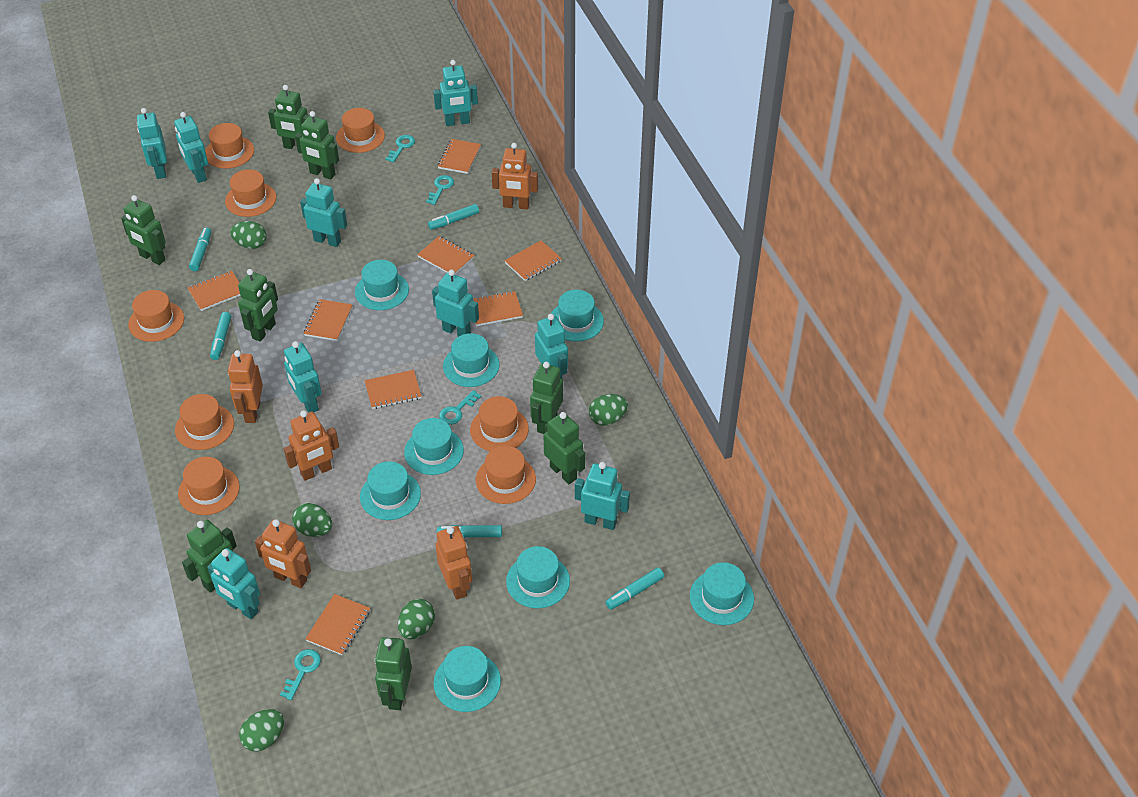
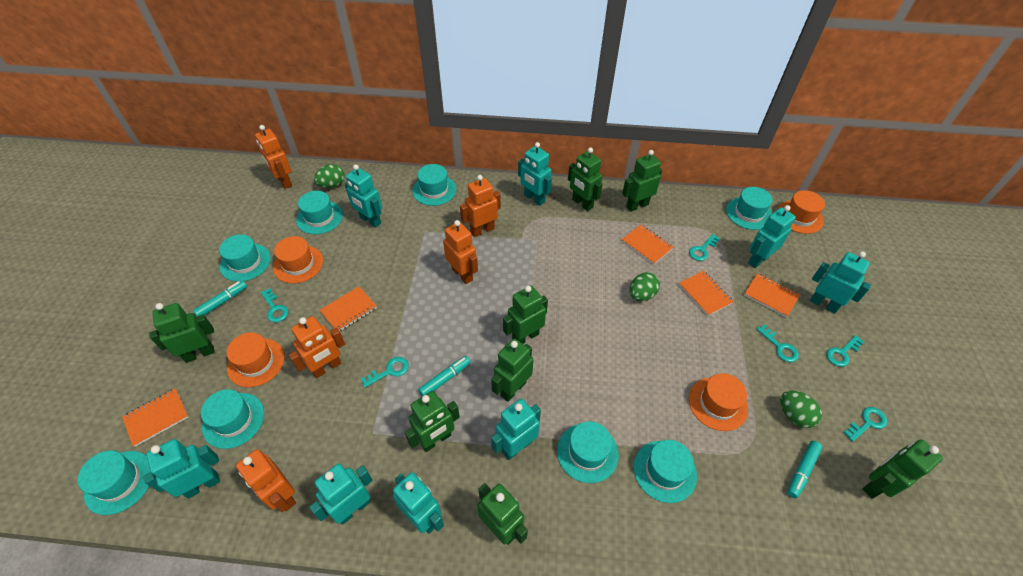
green egg: [230,221,267,249] [239,709,284,752] [292,503,332,537] [398,599,435,640] [589,394,628,426] = 5 -> [314,164,344,188] [629,272,660,301] [780,390,822,428] = 3
orange hat: [128,290,184,342] [175,394,234,450] [178,457,240,515] [205,123,254,168] [225,169,276,217] [336,108,385,153] [470,396,529,451] [476,446,536,504] = 8 -> [227,332,285,387] [273,236,323,283] [689,373,748,431] [777,190,825,234] = 4
orange notebook: [188,271,240,311] [304,299,352,341] [306,594,370,655] [364,370,421,409] [417,236,475,274] [438,139,481,174] [473,291,523,326] [504,240,562,281] = 8 -> [122,388,188,447] [320,286,377,331] [622,225,673,264] [679,271,734,316] [744,273,800,317] = 5
turquoise key: [280,649,321,700] [386,135,415,163] [426,175,454,205] [439,390,481,425] = 4 -> [261,288,288,322] [361,357,409,388] [689,234,720,261] [757,324,799,362] [826,335,864,367] [843,407,887,442] = 6
turquoise marker: [189,228,211,271] [210,312,231,360] [428,204,479,230] [437,525,502,537] [605,567,664,610] = 5 -> [193,280,247,316] [418,356,471,396] [787,441,822,498] = 3
turquoise robot: [137,108,167,179] [174,112,208,183] [207,548,260,619] [284,341,322,413] [300,178,347,247] [432,270,479,337] [433,60,478,126] [535,314,568,379] [575,462,630,530] = 9 -> [144,439,220,499] [309,463,373,524] [345,164,382,228] [393,473,444,534] [491,399,541,460] [518,142,552,206] [748,205,796,268] [810,251,871,314] = 8

